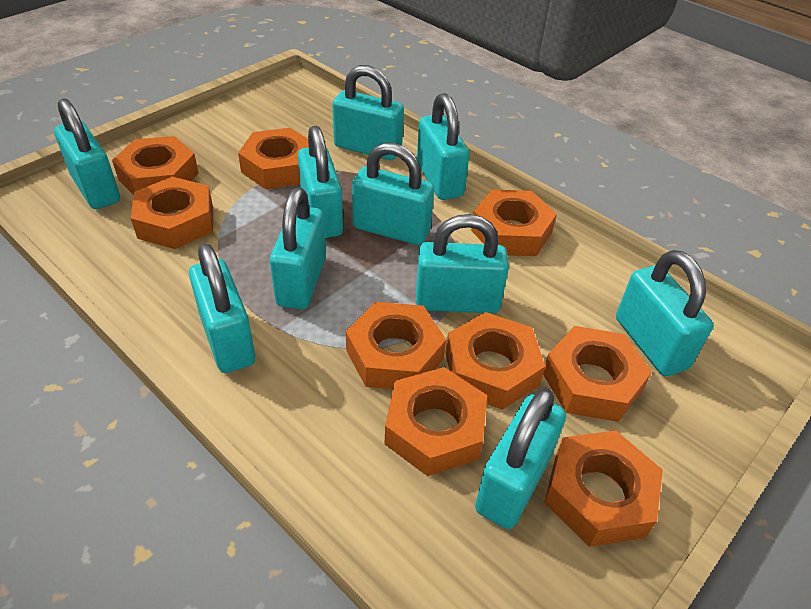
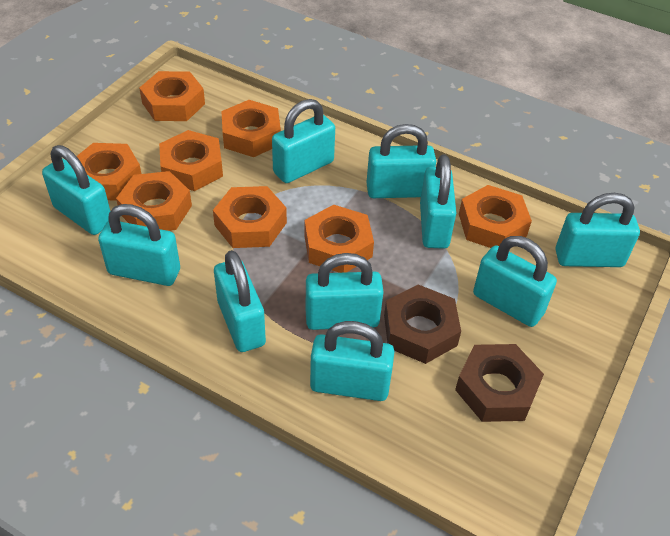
brown nut: none = 0 -> [384,284,461,364] [455,344,544,422] = 2
orange nut: [112,136,199,195] [131,176,213,249] [238,128,309,189] [346,302,446,389] [385,367,487,476] [445,312,545,410] [471,189,557,256] [543,326,652,422] [544,431,663,547] = 9 -> [76,143,141,201] [116,171,192,231] [139,71,205,121] [159,130,223,191] [213,186,287,248] [221,100,281,157] [304,205,374,273] [459,185,532,248] = 8

